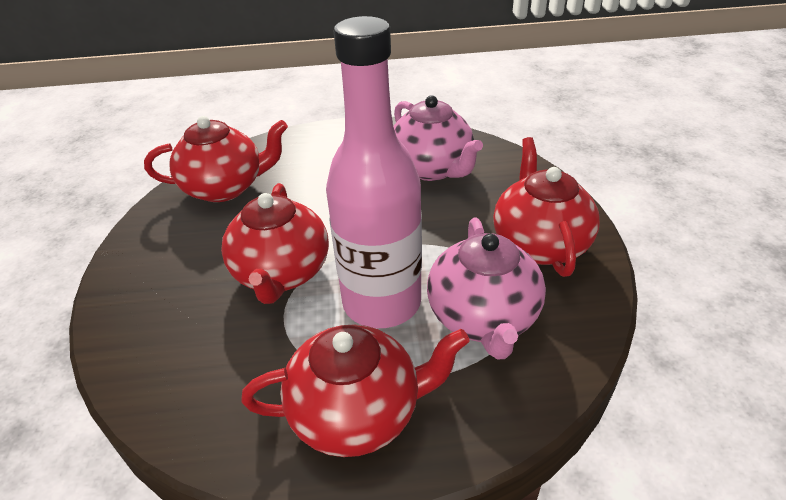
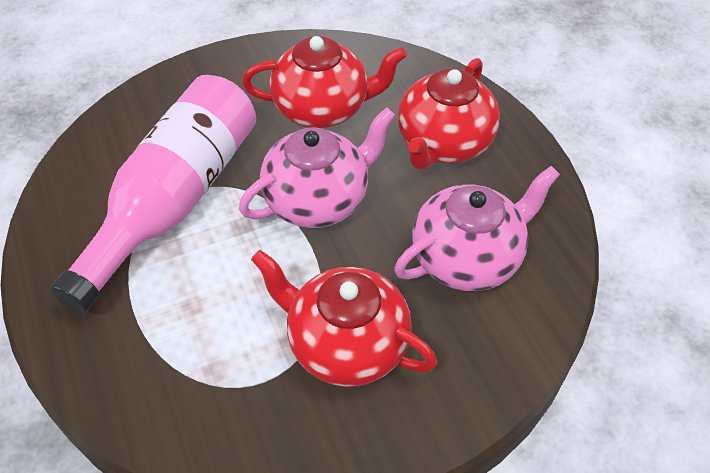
red teapot: [144,116,288,202] [221,183,329,304] [241,324,470,457] [493,137,600,277] = 4 -> [242,36,407,128] [251,250,437,387] [398,58,500,170] = 3

